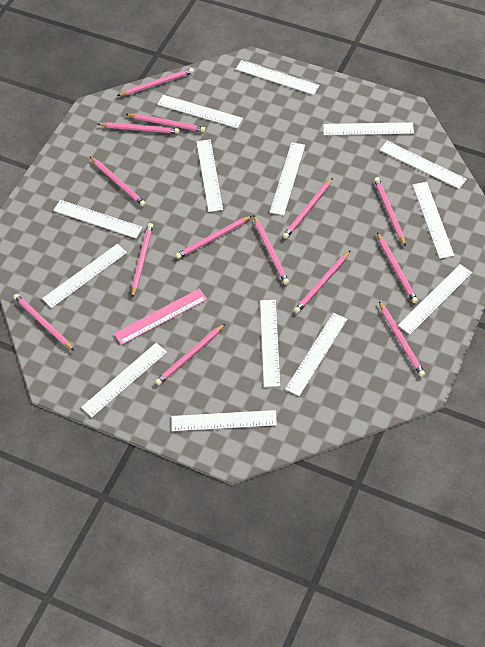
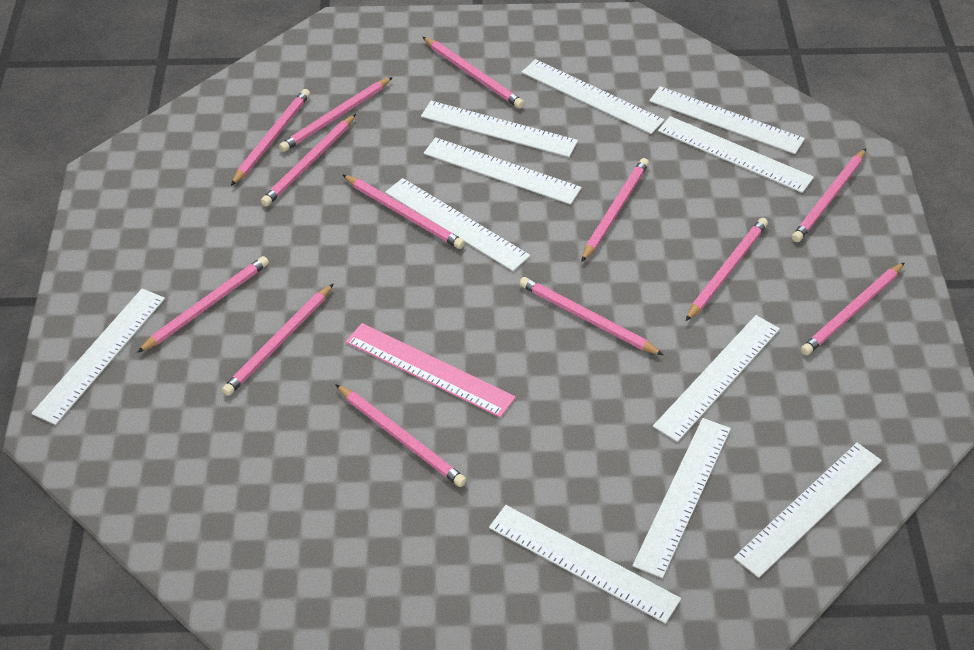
pink pencil: [13,294,74,351] [90,157,146,206] [98,122,179,134] [117,68,194,96] [126,114,205,132] [132,223,153,298] [155,323,226,385] [176,216,252,259] [254,216,289,285] [283,178,333,239] [294,250,351,313] [374,177,406,247] [377,232,418,303] [379,301,425,377] = 14 -> [137,256,269,353] [222,284,333,396] [231,89,310,186] [261,114,356,206] [279,77,393,152] [335,384,467,487] [343,175,465,249] [423,37,524,108] [519,277,663,355] [581,158,649,262] [686,218,768,321] [792,148,866,242] [801,262,905,355] = 13
white ruler: [42,244,127,308] [53,200,143,238] [81,343,167,417] [157,95,243,128] [171,410,277,431] [197,139,223,212] [236,60,320,95] [260,300,280,387] [270,142,305,215] [285,313,347,396] [323,122,414,135] [380,141,467,189] [398,264,472,334] [413,182,454,259] = 14 -> [31,288,165,425] [385,178,530,271] [421,101,578,157] [424,137,582,205] [489,505,681,624] [521,59,665,134] [632,418,731,578] [649,86,805,154] [653,315,780,442] [658,116,814,193] [734,443,882,578] = 11

